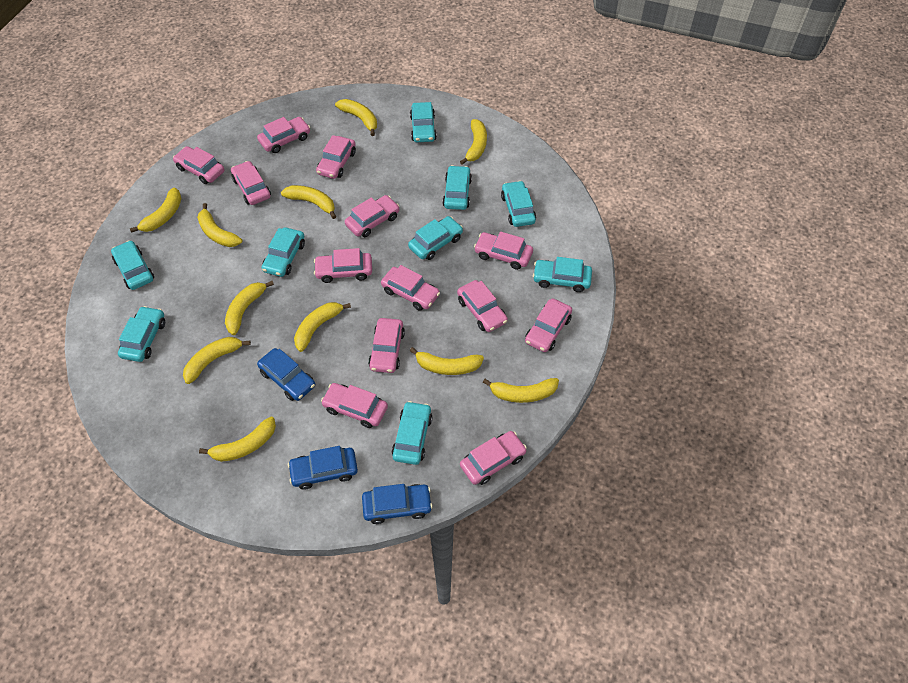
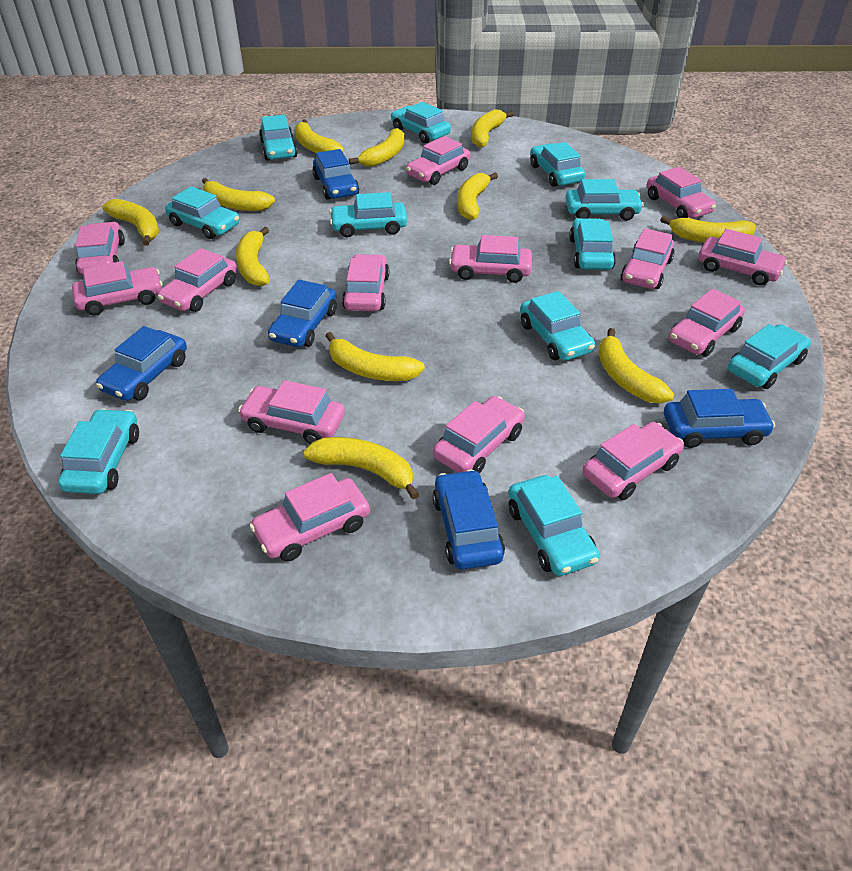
blue car: [257,348,315,401] [288,446,358,490] [362,484,433,524] = 3 -> [96,326,187,401] [268,280,337,347] [312,149,359,200] [433,469,505,570] [664,389,775,448] = 5
pink car: [173,146,225,184] [231,161,271,205] [257,117,310,153] [314,248,372,283] [316,135,356,179] [321,383,388,428] [345,195,400,237] [368,318,405,373] [381,265,440,311] [457,280,508,332] [460,431,527,485] [474,231,533,270] [525,298,572,352] = 13 -> [72,261,163,316] [75,222,125,275] [158,248,237,312] [238,380,345,444] [250,473,370,561] [342,254,389,311] [406,136,470,185] [433,396,525,473] [449,235,532,283] [582,422,684,500] [620,228,675,289] [647,167,716,218] [668,289,745,357] [698,229,788,286] = 14
turquoise car: [111,240,154,290] [118,306,165,362] [262,227,305,277] [392,401,433,465] [408,216,463,260] [410,102,437,142] [443,165,472,210] [501,181,536,227] [533,257,592,292] = 9 -> [58,408,139,494] [165,186,239,239] [259,115,298,161] [329,192,407,238] [391,102,451,143] [508,475,599,576] [520,291,595,361] [530,142,585,187] [565,179,644,221] [569,218,616,270] [728,324,811,389] = 11

